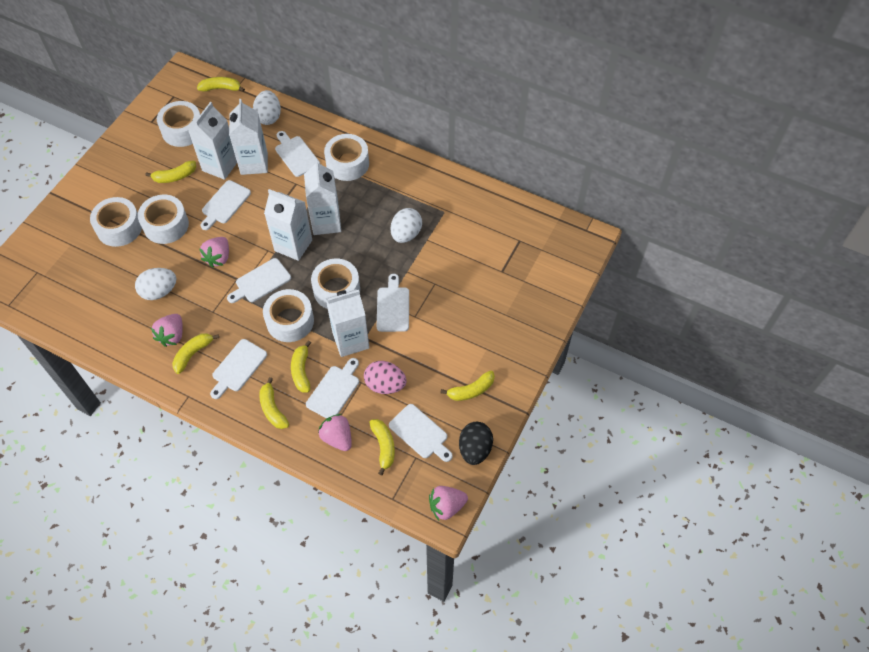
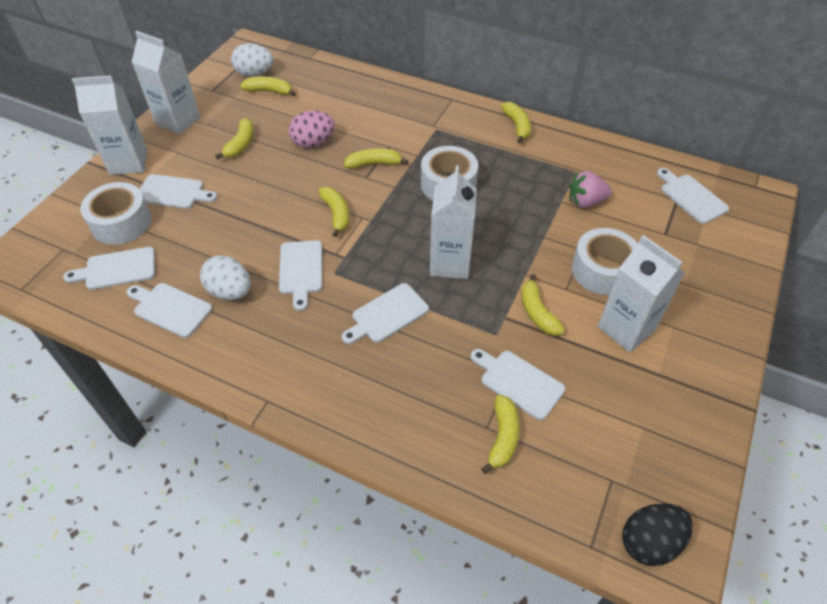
pink strawberry: [151,314,183,347] [199,237,229,267] [318,414,352,451] [429,486,468,520] = 4 -> [569,171,612,208] = 1
white carton: [188,102,237,180] [229,99,268,175] [264,189,312,261] [304,159,341,235] [326,290,370,357] = 5 -> [72,75,148,175] [132,31,200,134] [430,165,477,279] [598,235,685,352] = 4
white egg: [135,268,177,300] [253,90,281,125] [391,208,422,243] = 3 -> [200,255,251,300] [231,43,274,77] = 2
white tape: [90,197,142,247] [138,195,189,244] [157,101,200,147] [263,289,314,342] [311,258,360,309] [324,134,369,181] = 6 -> [80,182,152,245] [421,146,478,201] [572,228,638,295] = 3

